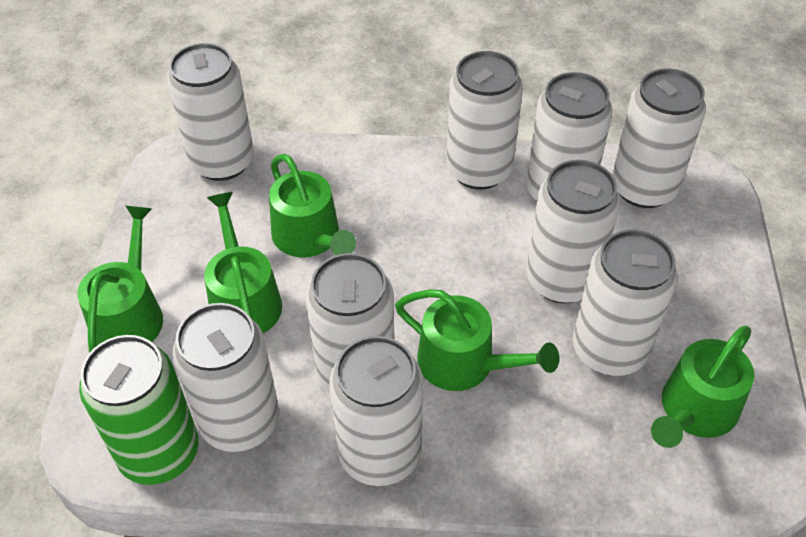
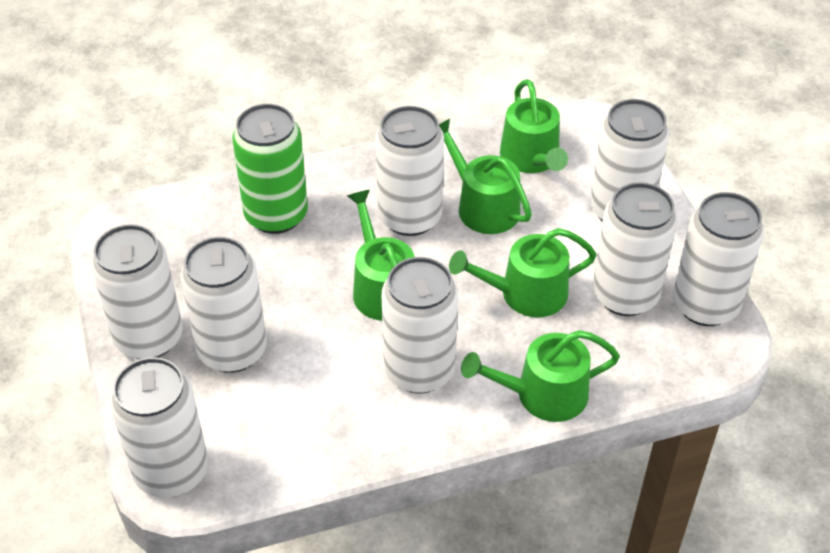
white can: [167,43,254,181] [173,303,279,452] [306,253,395,393] [329,336,423,486] [446,51,523,190] [526,72,612,201] [526,160,620,304] [573,230,678,376] [612,69,706,208] = 9 -> [91,224,183,359] [110,357,208,498] [180,237,267,373] [375,106,444,236] [382,257,458,394] [590,99,669,222] [593,182,677,316] [673,192,764,326] = 8

